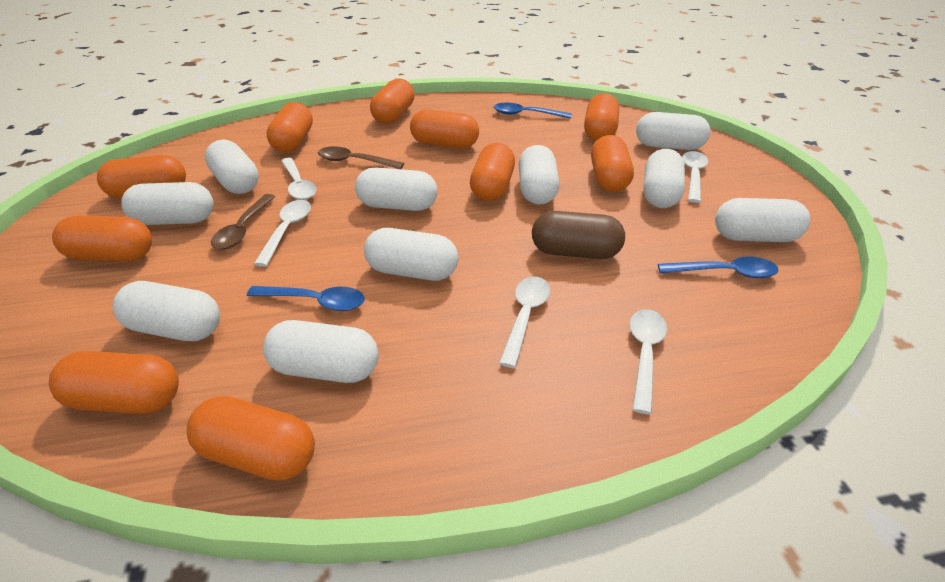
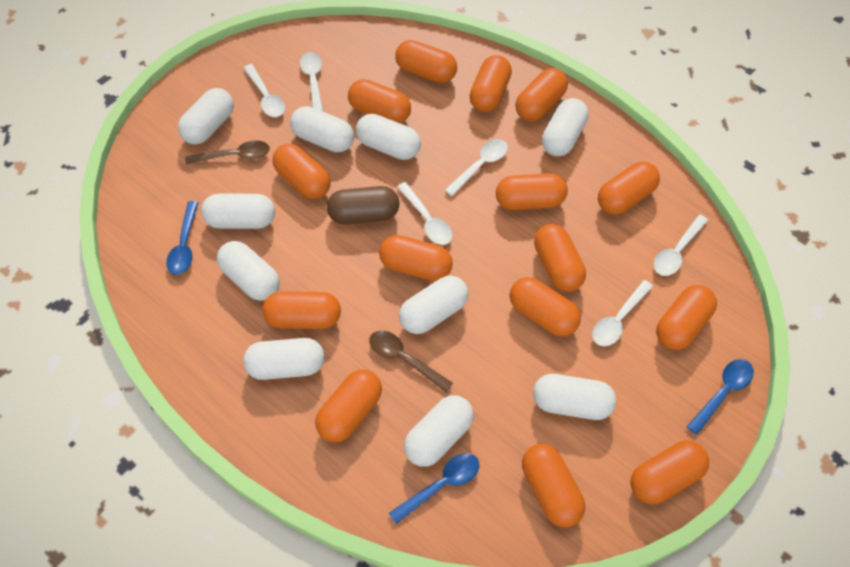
orange capsule: [49,351,179,414] [52,215,152,262] [97,155,186,198] [187,396,315,481] [266,102,313,153] [370,78,415,124] [410,110,479,148] [470,143,515,201] [584,93,619,141] [591,135,634,192] = 10 -> [262,291,341,329] [272,144,331,199] [315,369,382,442] [348,79,411,123] [379,235,453,281] [395,40,457,83] [470,55,512,112] [496,173,568,210] [510,277,581,337] [515,68,568,121] [522,444,585,527] [534,224,586,292] [598,162,660,215] [630,441,709,504] [656,285,717,350] = 15
white spoon: [254,200,311,267] [281,158,316,200] [499,277,550,368] [629,309,667,414] [682,151,709,203] = 5 -> [244,64,285,117] [300,52,323,112] [397,182,453,245] [445,139,508,196] [592,280,653,346] [654,215,708,276] = 6

